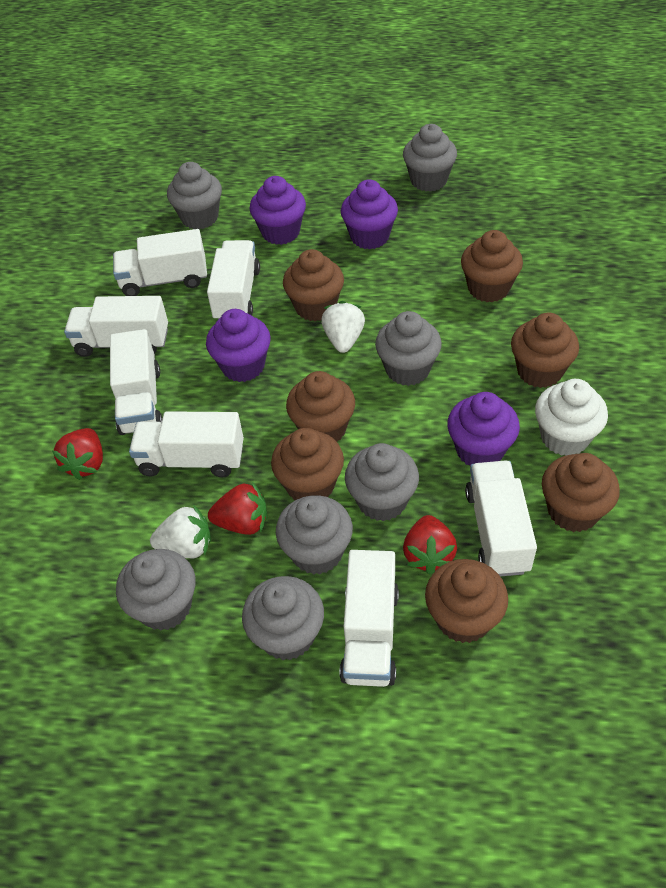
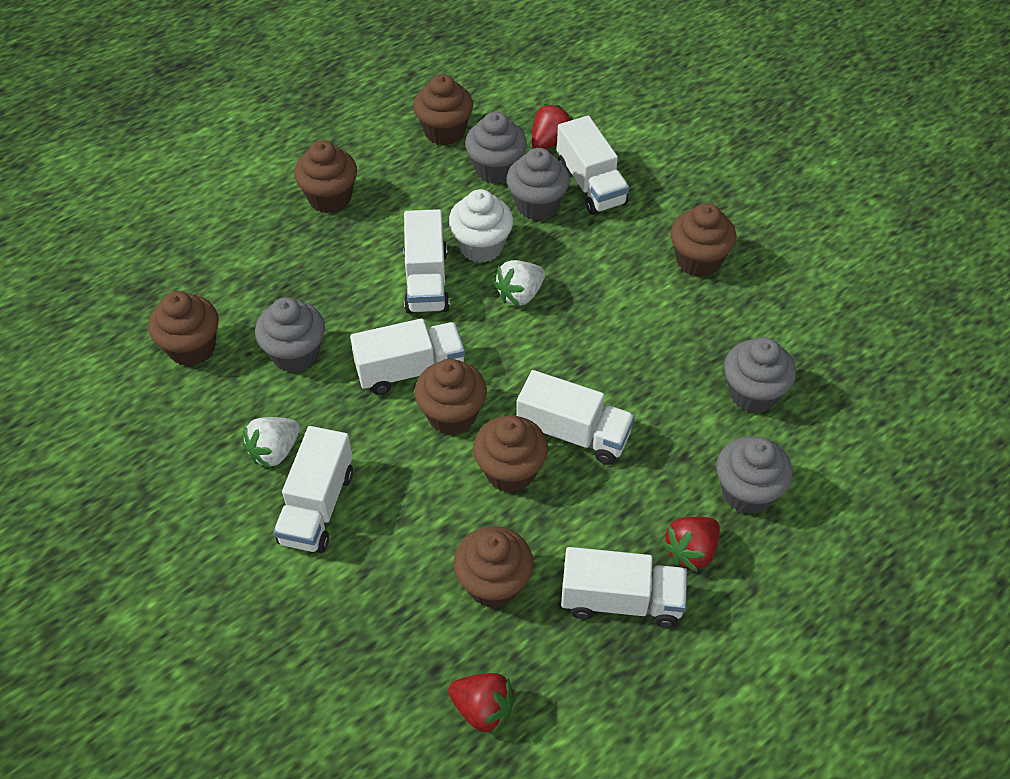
grey cupcake: [116,549,196,631] [167,162,222,229] [242,576,324,660] [276,495,353,575] [345,443,419,521] [375,311,442,386] [403,124,457,192] = 7 -> [255,297,325,373] [465,112,527,184] [506,148,570,220] [716,436,793,514] [724,337,796,413] = 5
purple cupcake: [206,309,271,382] [249,176,306,245] [341,179,398,249] [447,392,520,466] = 4 -> none = 0
white truck: [64,296,168,357] [110,329,162,435] [113,229,207,296] [129,411,244,477] [207,240,260,319] [339,550,399,687] [465,461,537,576] = 7 -> [273,426,353,553] [350,318,465,395] [403,209,450,314] [517,370,635,465] [557,116,629,215] [561,547,687,628] = 6

